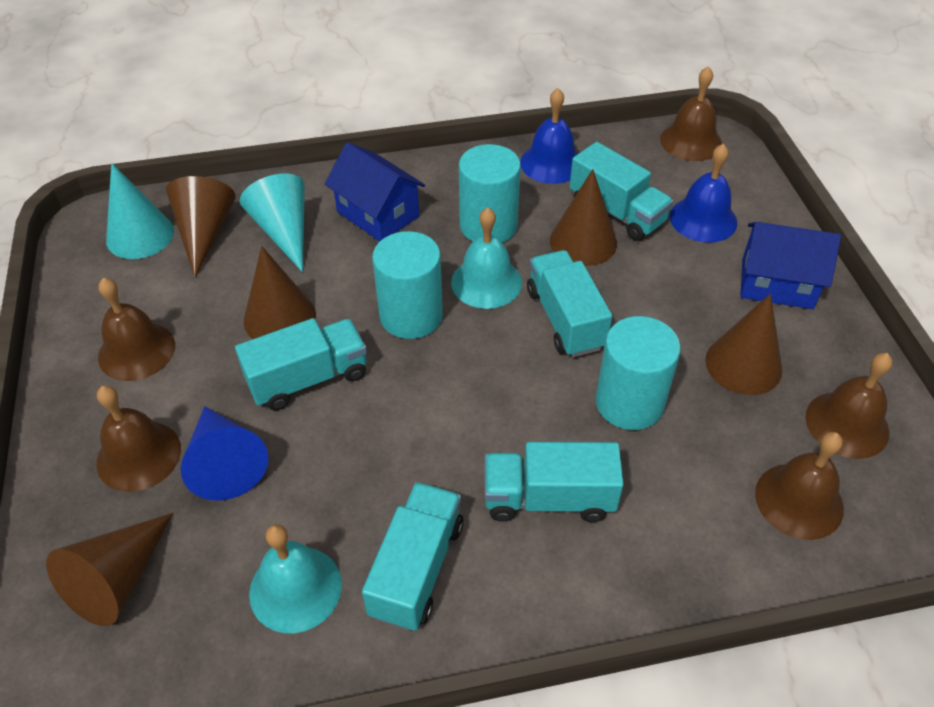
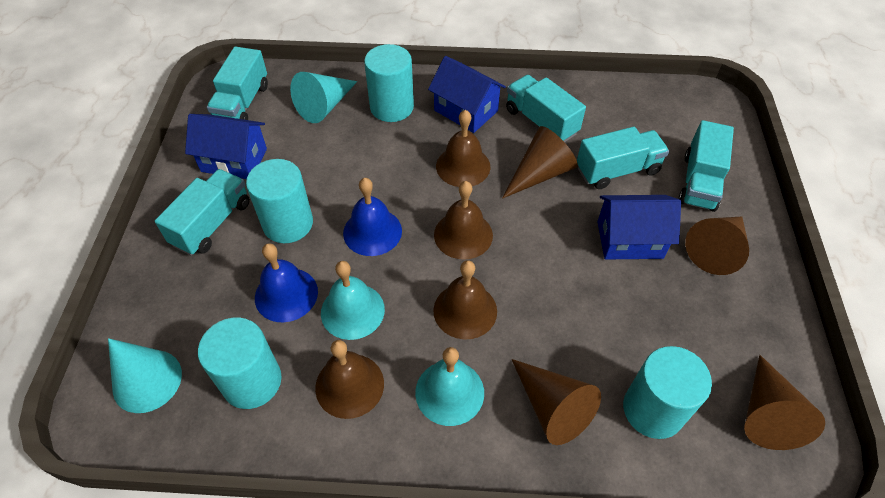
blue cone: [181,406,268,501] = 1 -> none = 0
blue house: [325,142,425,242] [740,222,841,309] = 2 -> [185,114,267,179] [428,56,506,133] [598,195,681,259] = 3
brown bell: [96,386,181,492] [98,278,175,381] [660,66,722,161] [755,432,844,540] [806,353,893,459] = 5 -> [315,340,384,419] [433,260,497,340] [434,181,493,260] [436,110,490,187] = 4
brown cone: [46,513,173,626] [166,176,235,278] [244,246,316,339] [550,169,617,266] [705,294,782,395] = 5 -> [502,126,578,199] [511,359,601,445] [685,216,749,275] [744,355,825,450] = 4
turquoise cylinder: [372,231,443,339] [459,144,521,243] [595,316,681,430] = 3 -> [198,318,282,409] [246,159,313,243] [364,44,414,122] [623,346,712,439] = 4

